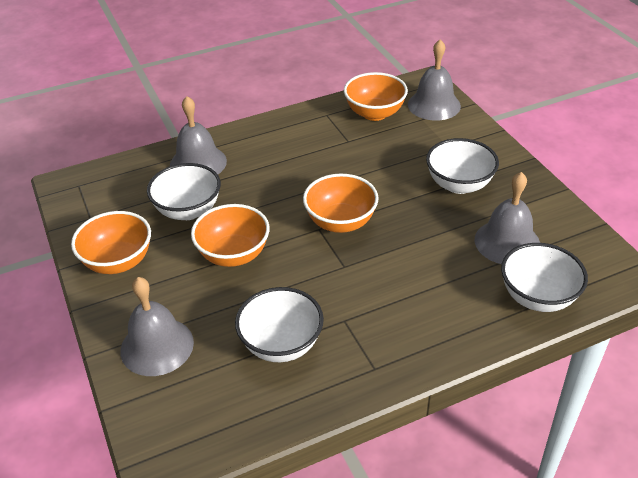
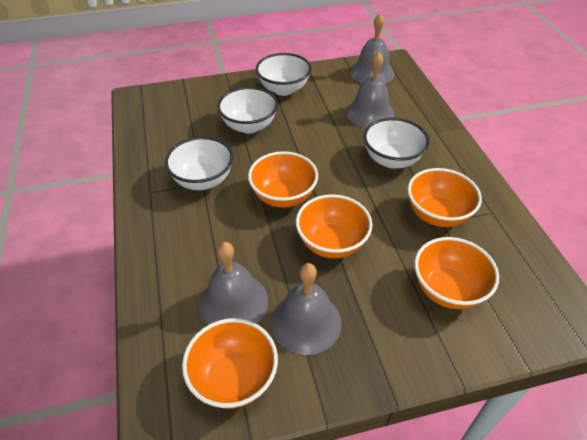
orange bowl: [71,211,151,274] [191,204,270,267] [303,174,379,233] [344,72,408,121] = 4 -> [182,318,278,409] [248,151,318,208] [296,194,372,258] [407,168,482,227] [414,237,499,309] = 5

